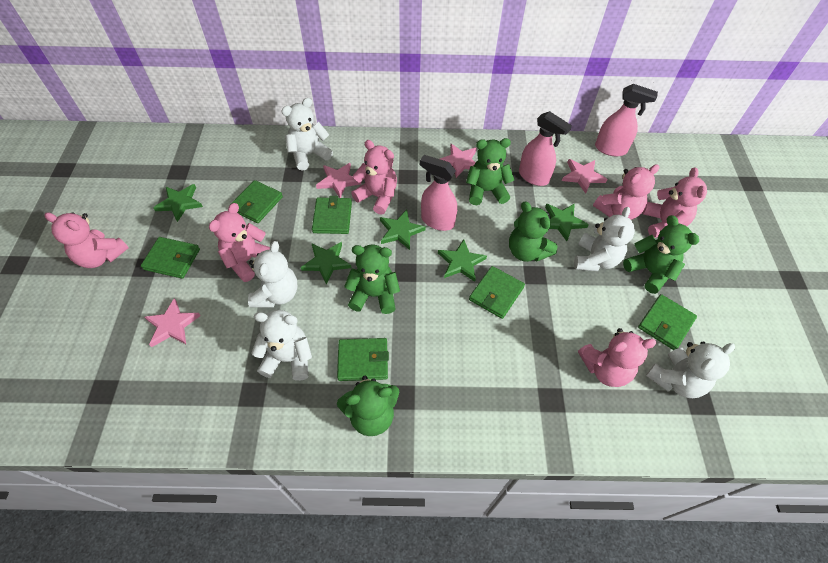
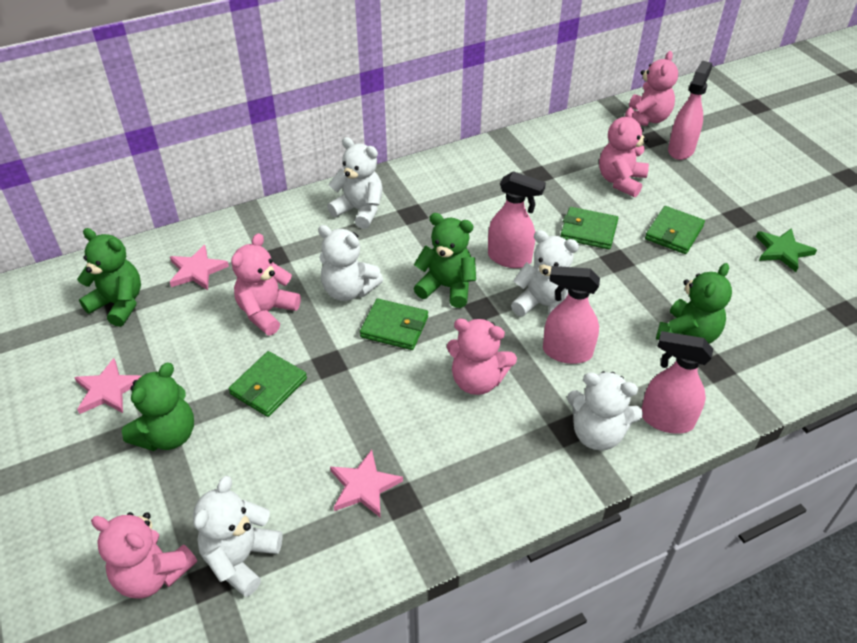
green star: [153,184,203,222] [301,242,352,284] [380,210,426,250] [438,239,487,282] [545,203,589,241] = 5 -> [756,228,817,272] = 1
green teddy bear: [337,376,399,436] [344,244,400,314] [466,138,514,205] [509,201,558,262] [623,215,699,294] = 5 -> [77,228,141,327] [121,362,194,451] [414,213,476,308] [656,263,732,344] = 4
green wallet: [141,237,200,279] [229,180,283,223] [312,196,352,234] [337,338,389,381] [469,266,525,319] [638,294,697,350] = 6 -> [229,351,307,417] [360,298,428,350] [560,207,618,249] [645,206,705,254] = 4
pink spray bottle: [420,155,457,231] [519,111,572,186] [595,84,658,156] = 3 -> [488,171,546,268] [543,266,600,364] [641,331,713,434] [668,61,713,160] = 4
pink star: [144,298,201,347] [316,163,361,198] [440,144,477,178] [562,159,607,194] = 4 -> [74,358,142,414] [170,245,229,290] [330,450,403,518] = 3
pink teddy bear: [44,212,129,268] [209,203,270,282] [351,140,397,215] [578,328,656,387] [593,164,659,220] [642,167,707,238] = 6 -> [91,512,197,598] [231,233,301,335] [447,319,517,395] [599,107,649,197] [625,51,678,126] = 5

